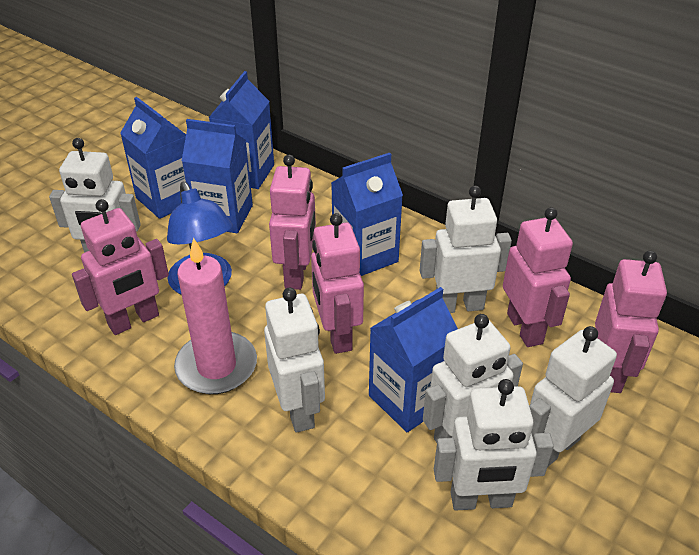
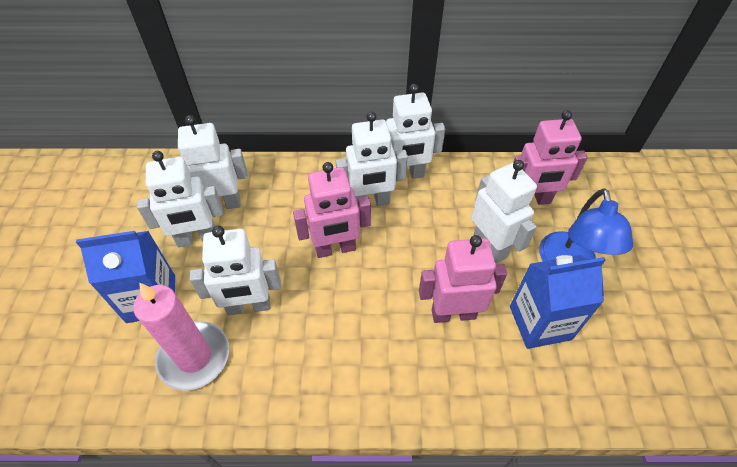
blue carton: [120,97,186,219] [182,119,253,233] [209,71,274,189] [331,153,403,276] [369,287,458,432] = 5 -> [76,231,175,323] [510,255,605,349] = 2
pink robot: [72,199,169,335] [269,155,316,290] [311,213,364,354] [503,207,573,347] [595,251,667,393] = 5 -> [293,162,371,258] [419,235,507,323] [513,110,588,205] = 3

